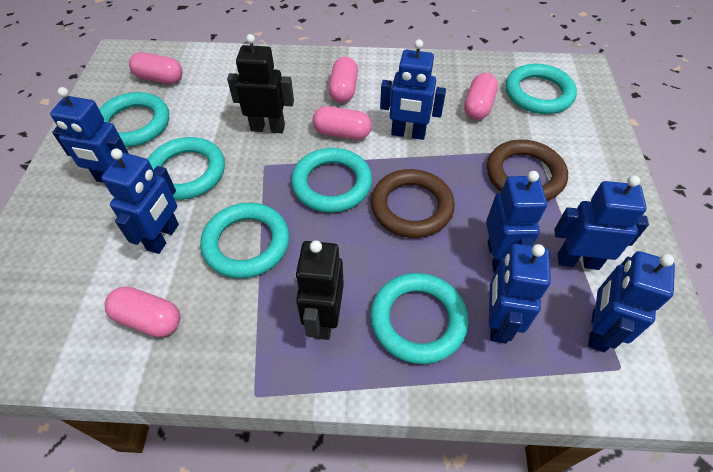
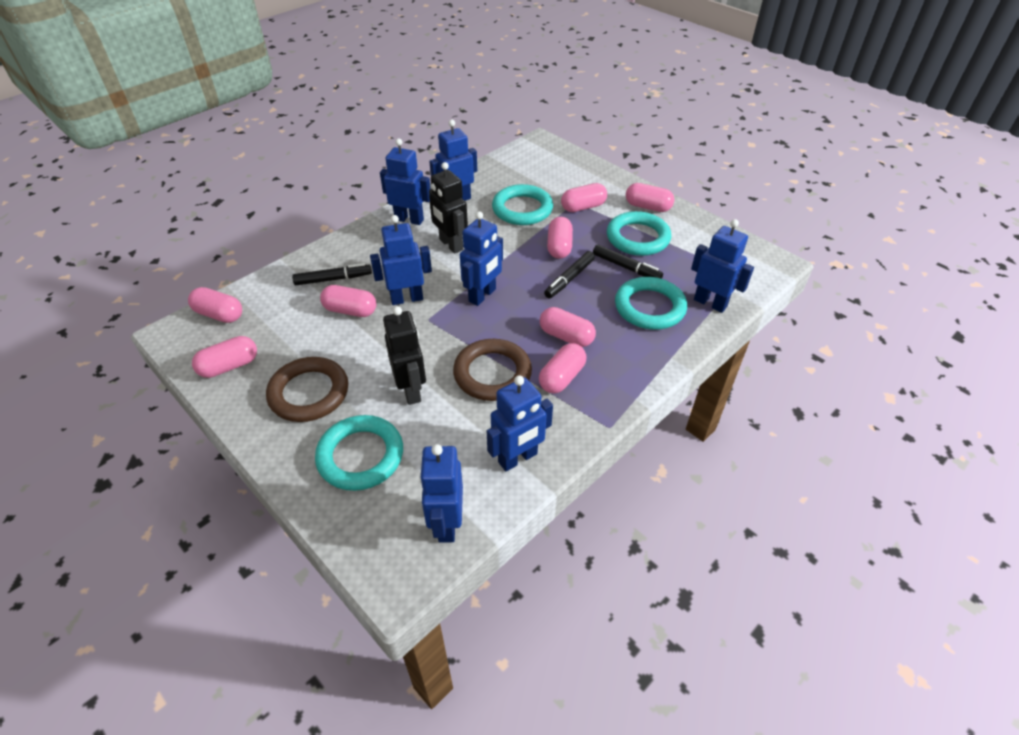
black marker: none = 0 -> [292,263,372,285] [544,251,595,298] [593,245,663,279] = 3
pink capsule: [104,286,180,337] [129,52,182,84] [312,106,372,140] [329,57,358,103] [464,73,498,120] = 5 -> [188,287,242,323] [192,336,257,378] [320,285,376,317] [539,343,586,394] [540,307,596,347] [547,217,573,259] [561,183,607,212] [626,183,674,212] = 8
turquoise ring: [99,92,169,147] [148,137,225,200] [200,203,289,278] [291,148,372,213] [370,273,468,364] [505,64,577,114] = 6 -> [315,415,403,491] [492,184,553,225] [607,211,671,256] [615,277,687,330] = 4

